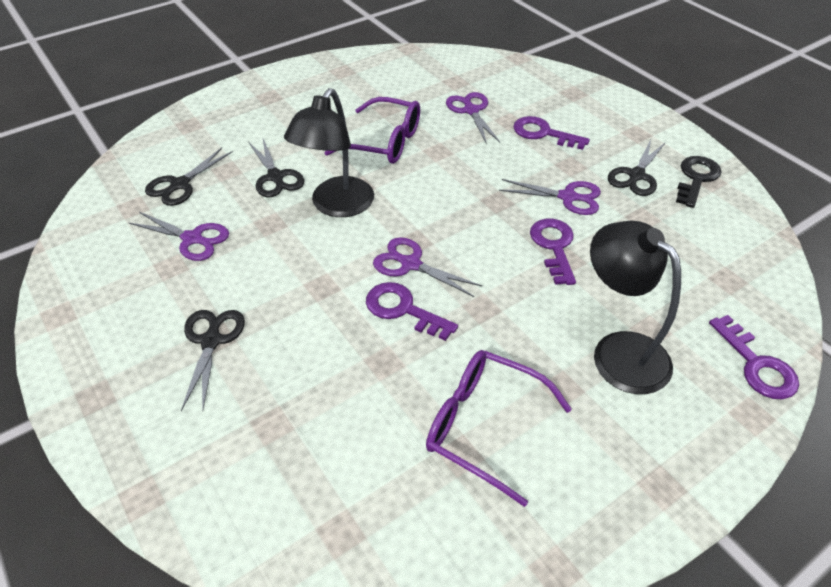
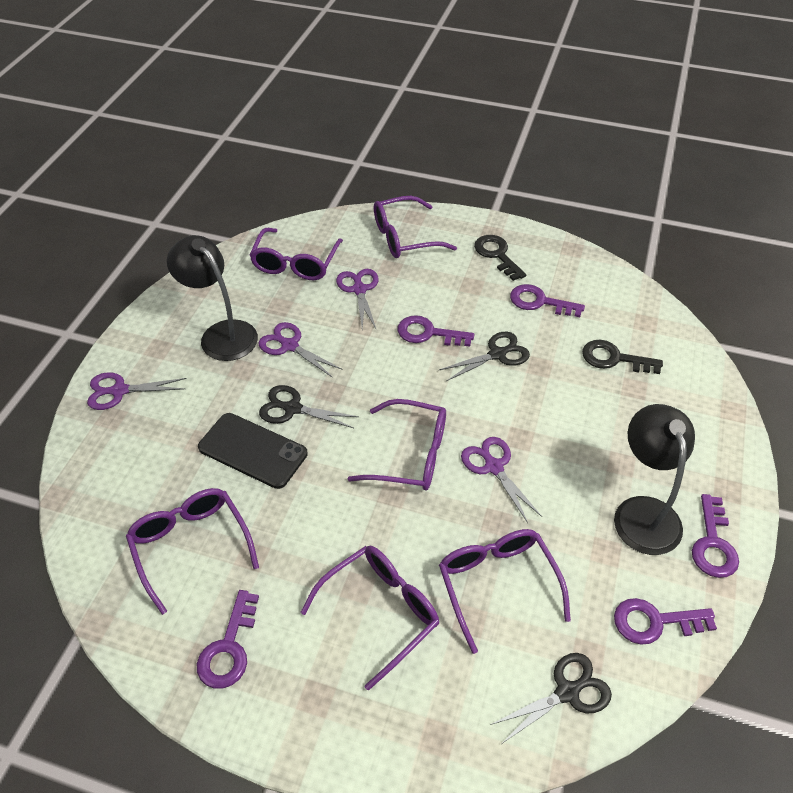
black key: [676,156,722,208] = 1 -> [474,235,526,281] [582,340,663,374] = 2
black phone: none = 0 -> [198,413,308,489] = 1
black scissors: [145,148,233,206] [181,310,245,411] [249,139,304,197] [608,140,666,196] = 4 -> [259,385,359,428] [439,332,530,381] [490,653,612,743] = 3
purple glasses: [324,97,420,164] [426,350,572,507] = 2 -> [126,488,259,615] [249,228,343,280] [300,546,439,691] [348,399,446,491] [374,196,457,258] [439,529,571,654] = 6
purple key: [366,282,458,341] [513,116,590,150] [530,218,576,285] [709,315,799,399] = 4 -> [197,590,259,689] [398,315,474,347] [510,284,585,317] [614,598,717,645] [692,494,739,578] = 5

